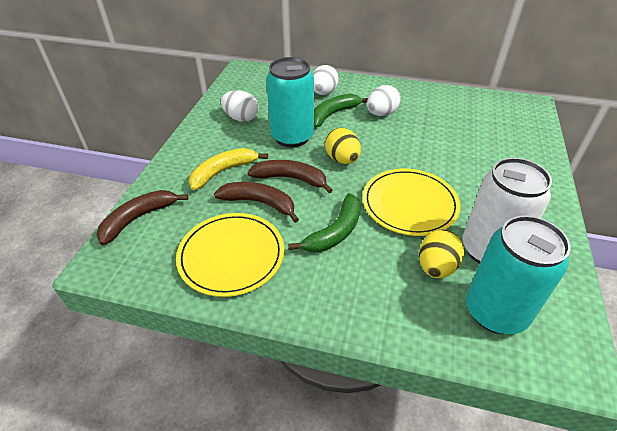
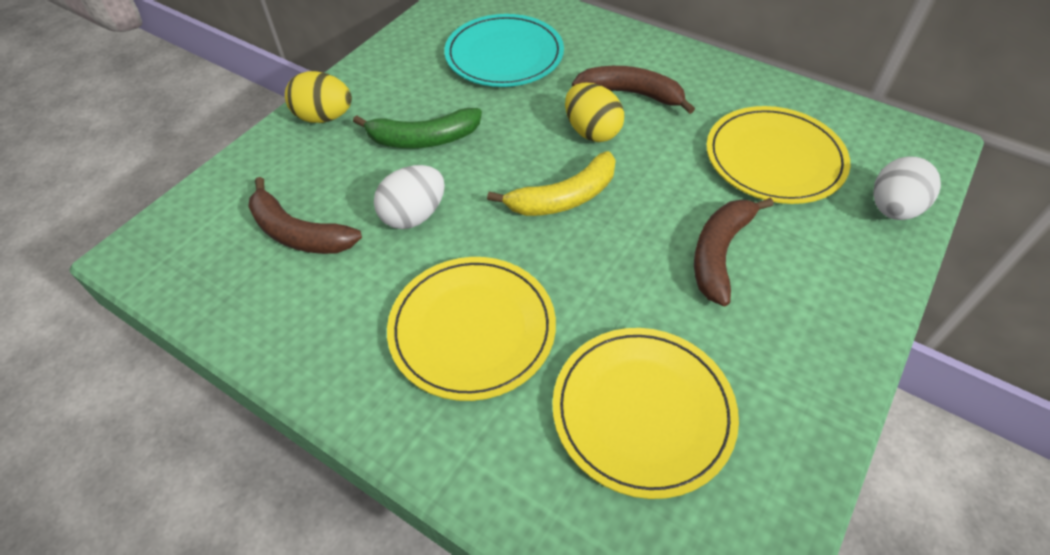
green banana: [288,193,360,252] [314,94,368,128] = 2 -> [353,108,482,148] = 1
turquoise can: [266,57,314,148] [466,215,571,334] = 2 -> none = 0
turquoise plate: none = 0 -> [444,14,564,87] = 1
white can: [462,158,552,264] = 1 -> none = 0
white egg: [221,90,258,122] [312,65,339,95] [367,85,401,116] = 3 -> [374,165,445,229] [873,157,941,220] = 2
yellow plate: [176,213,284,297] [363,168,461,236] = 2 -> [387,257,556,401] [552,328,739,499] [706,106,850,204] = 3

